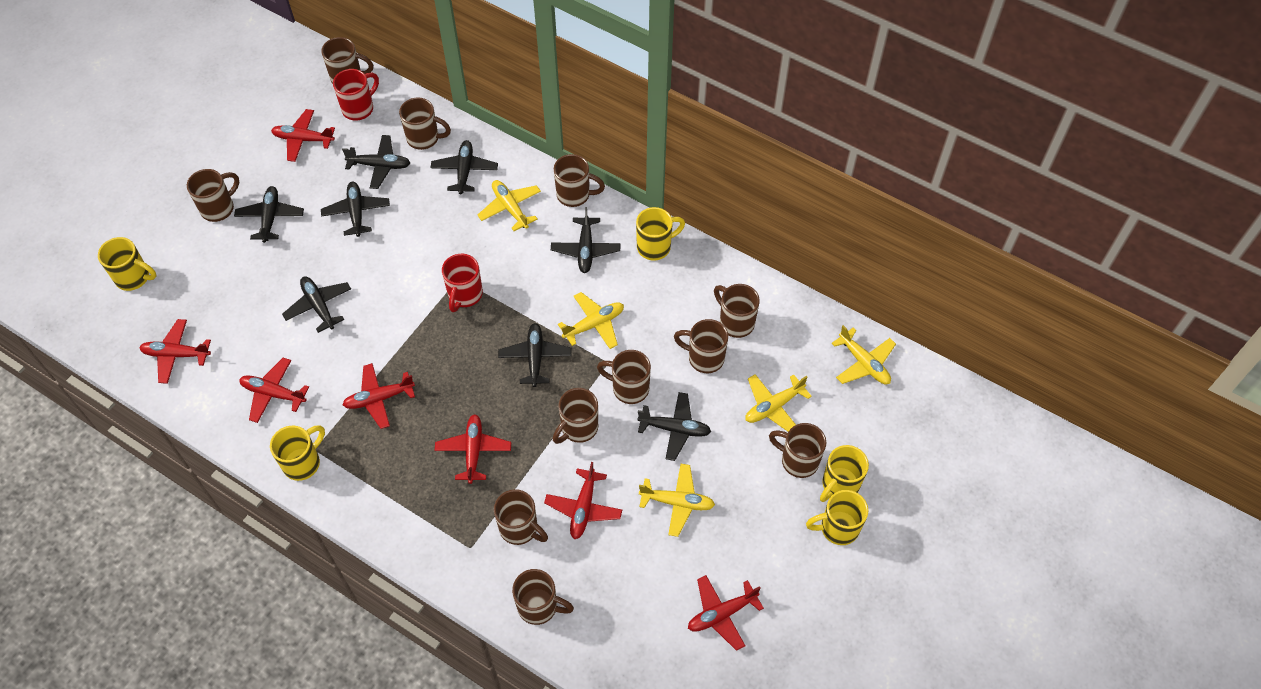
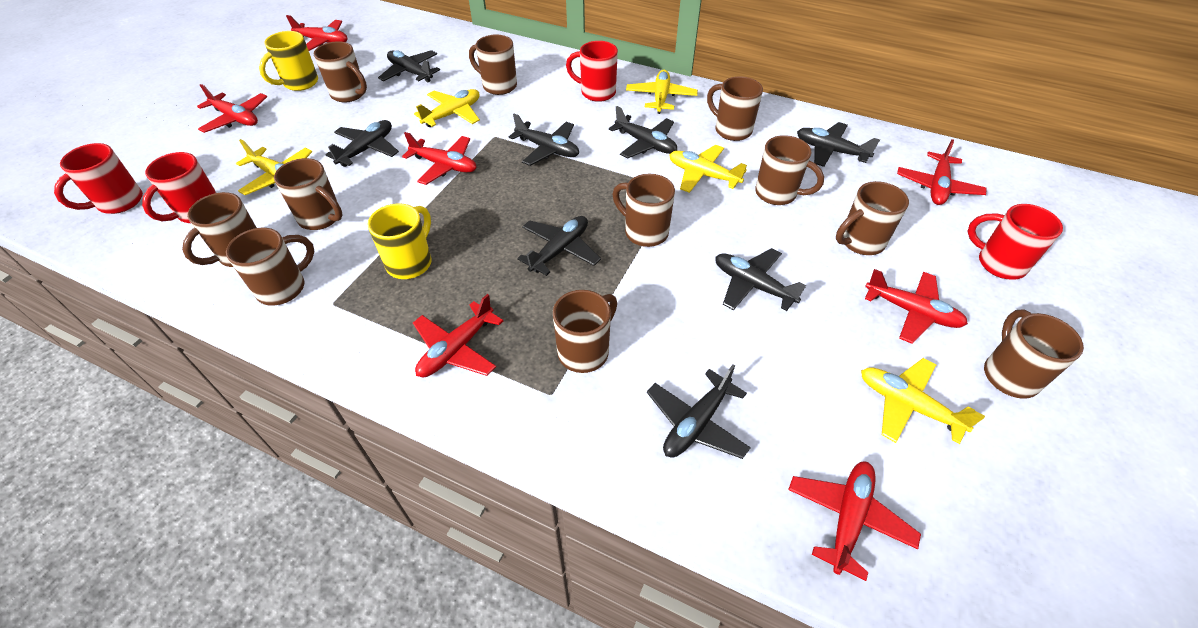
red mug: [333,69,379,121] [442,254,483,312] = 2 -> [54,143,143,214] [142,152,216,223] [566,41,618,102] [967,204,1063,280] = 4
yellow mug: [98,237,156,291] [270,425,325,481] [636,207,685,261] [806,490,868,545] [820,445,869,502] = 5 -> [259,31,318,91] [367,203,432,279] = 2

